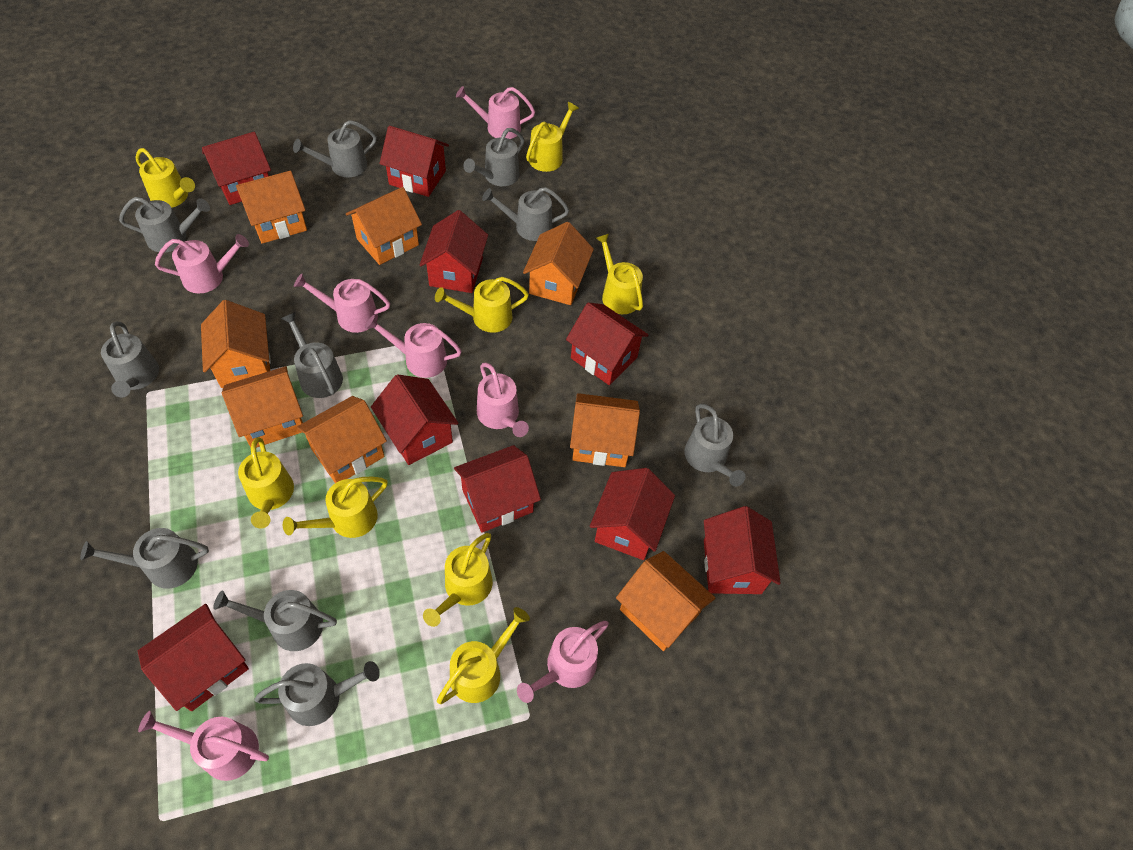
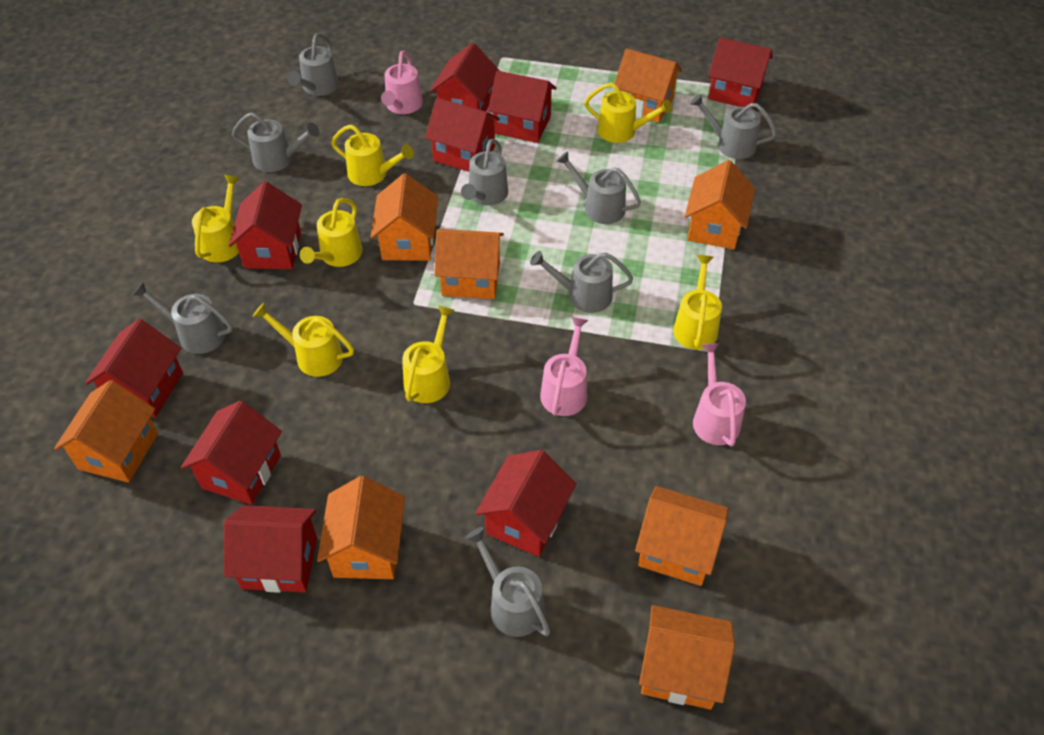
grey watering can: [80,528,209,589] [101,321,159,398] [119,197,210,253] [213,590,337,651] [254,661,380,726] [281,312,343,398] [293,120,377,177] [463,128,524,186] [482,187,569,241] [684,404,745,486] = 10 -> [133,282,233,354] [232,112,319,172] [287,33,339,96] [461,139,508,206] [465,527,551,637] [530,251,633,313] [556,151,641,224] [690,94,777,159] = 8
pink watering can: [138,711,269,781] [155,234,249,294] [294,274,390,333] [365,315,461,378] [456,86,535,139] [477,363,529,437] [517,621,609,703] = 7 -> [381,51,423,114] [540,317,588,416] [693,343,746,446] = 3
yellow watering can: [136,148,195,208] [238,437,294,529] [283,477,388,538] [423,533,493,627] [435,277,529,333] [437,607,530,704] [526,102,579,172] [596,234,643,314] = 8 -> [192,175,240,263] [253,303,354,377] [300,198,363,267] [331,125,414,186] [402,305,454,403] [585,83,672,143] [673,255,722,350] = 7

